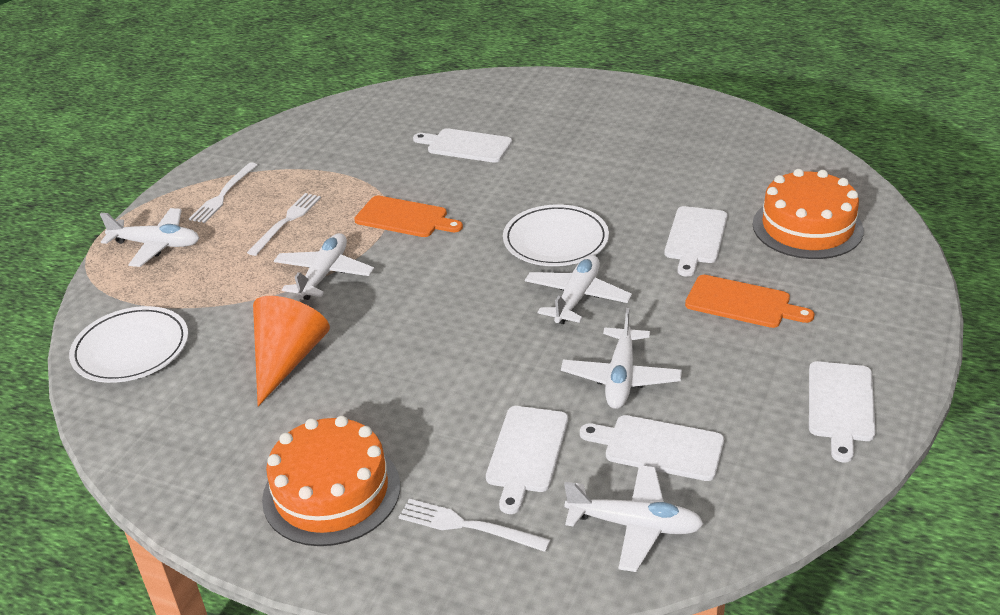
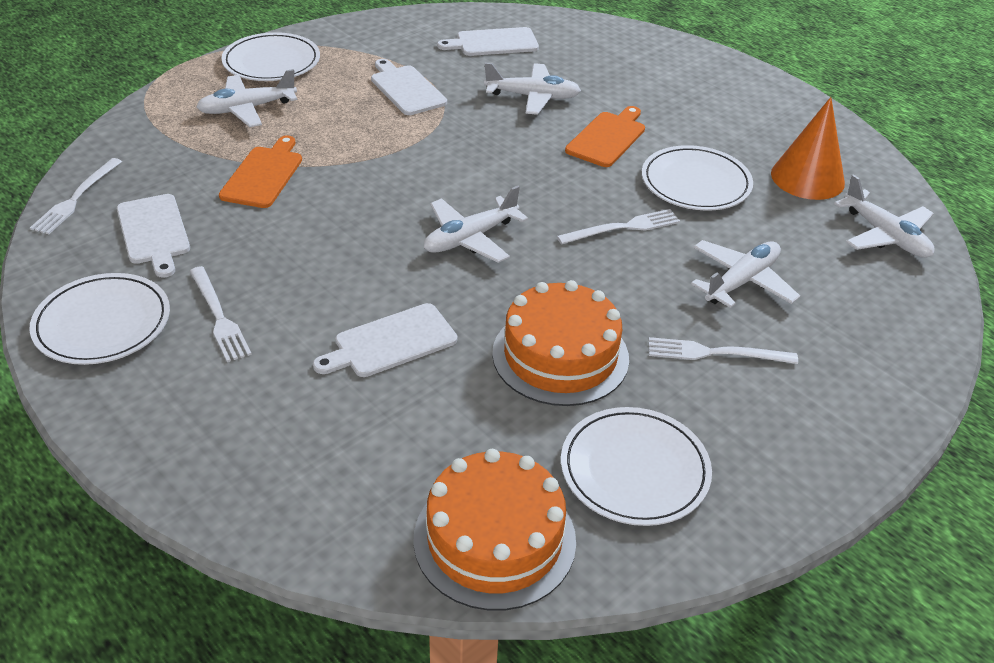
white cutting board: [413,128,512,163] [486,406,568,514] [580,415,724,481] [664,206,728,277] [809,361,876,462] = 5 -> [117,194,190,278] [313,303,457,377] [371,59,447,115] [437,27,539,56] = 4
white fork: [189,163,257,223] [247,193,321,256] [399,499,551,552] = 3 -> [30,158,122,234] [190,266,252,362] [557,209,680,244] [649,337,798,364] = 4
white plate: [69,306,188,383] [503,204,609,266] = 2 -> [29,273,170,365] [221,32,320,81] [561,407,712,526] [642,145,753,211] = 4

